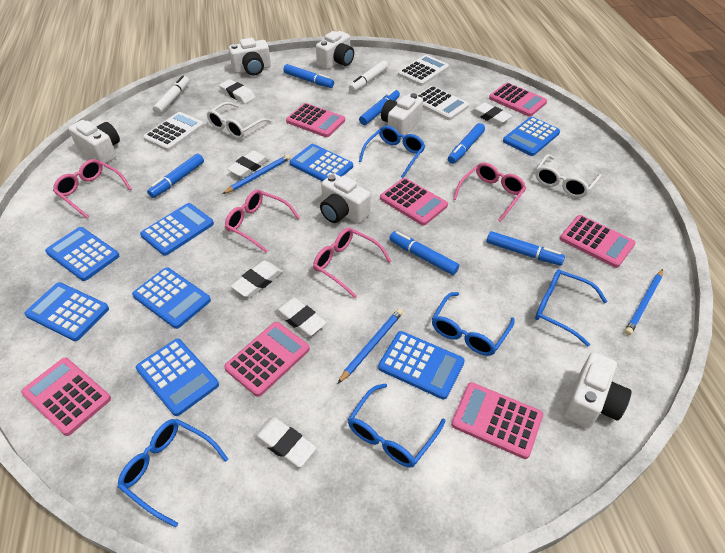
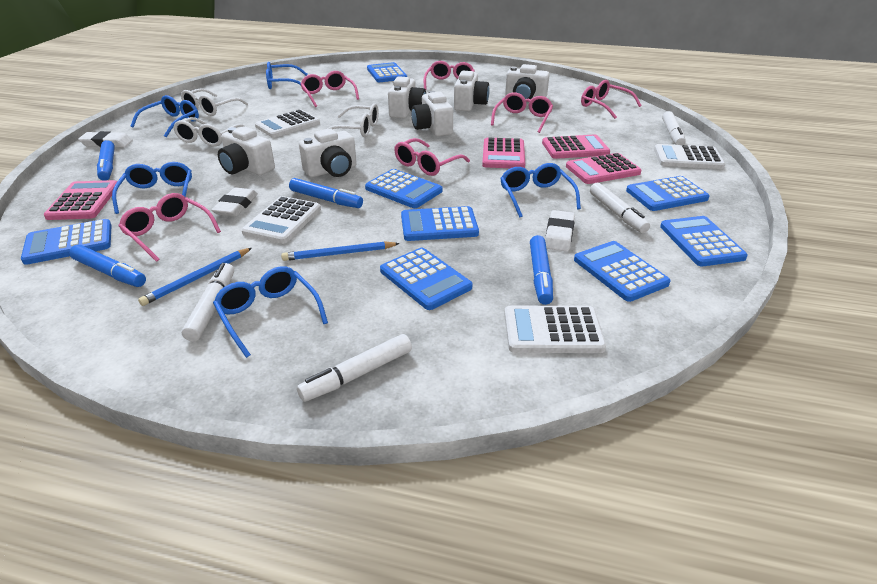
blue marker: [147,154,204,198] [283,64,334,88] [359,89,400,125] [389,231,459,275] [448,123,485,164] [487,231,565,266] = 6 -> [69,245,146,287] [97,140,115,181] [289,178,363,208] [530,235,553,305] = 4
blue pencil: [223,154,291,194] [338,309,403,383] [625,269,663,335] = 3 -> [138,248,252,306] [281,241,400,261] = 2
pink calculator: [21,357,111,436] [224,322,310,397] [286,103,345,137] [380,178,448,226] [451,382,543,459] [489,83,547,117] [560,215,636,268] = 7 -> [44,180,117,220] [482,137,525,168] [542,134,610,159] [566,153,641,184] = 4
pink glasses: [53,159,131,218] [225,190,300,253] [313,228,391,298] [453,163,526,222] = 4 -> [119,193,221,262] [300,71,359,107] [394,138,470,176] [424,61,475,90] [491,92,553,133] [581,80,642,119] = 6
white calculator: [143,112,204,151] [398,55,449,86] [417,86,469,120] = 3 -> [241,196,321,244] [255,110,320,138] [504,306,606,353] [654,144,725,169] = 4
white eraser: [219,79,256,104] [227,150,269,178] [231,260,283,298] [254,417,317,468] [275,297,327,337] [471,102,512,125] = 6 -> [78,131,133,147] [211,187,258,217] [545,210,575,252] = 3
white glasses: [207,102,272,139] [535,154,602,198] = 2 -> [173,117,246,146] [181,89,248,116] [327,103,379,137] = 3
white marker: [153,75,189,114] [349,60,388,92] = 2 -> [182,263,234,341] [297,334,412,402] [590,183,650,233] [662,111,686,145] = 4

